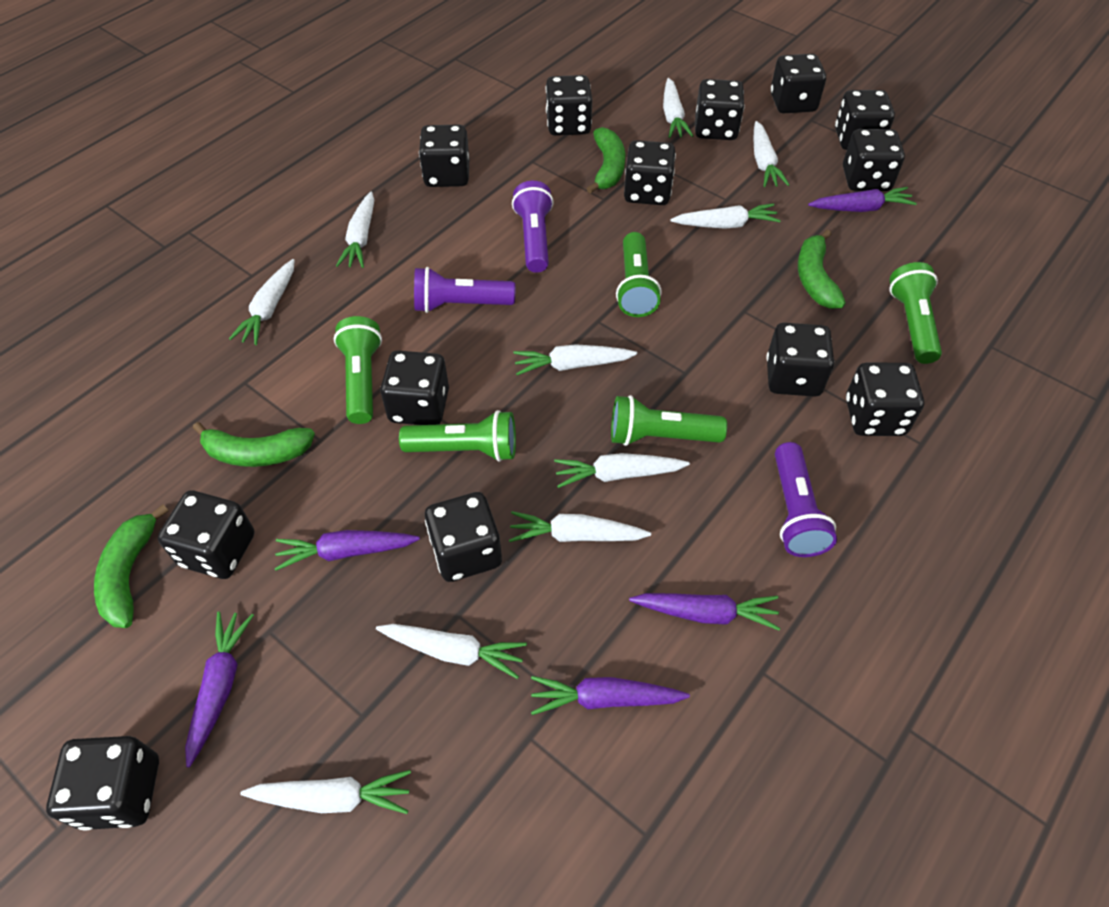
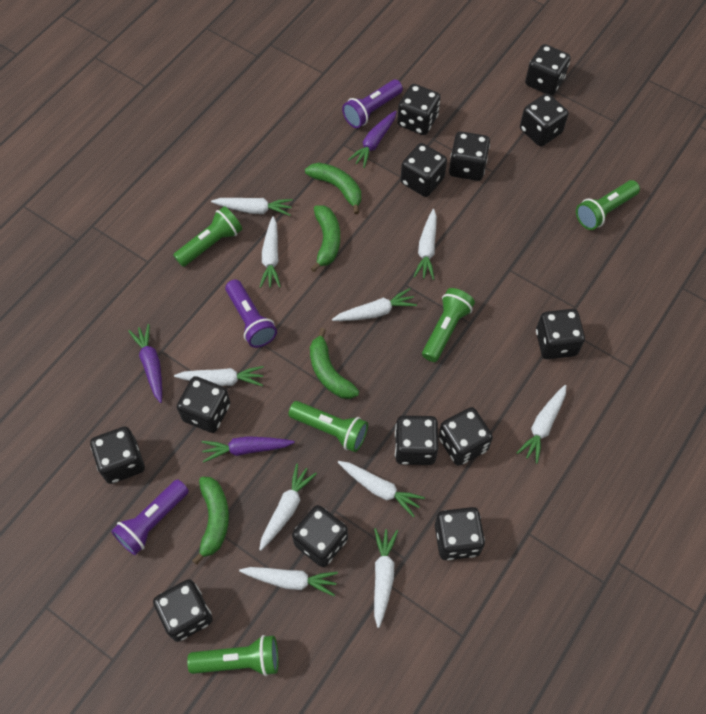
purple carrot: [185,612,254,767] [274,530,420,571] [531,676,690,715] [629,593,780,630] [808,187,917,212] = 5 -> [128,324,162,403] [202,436,295,463] [348,111,397,168] = 3

